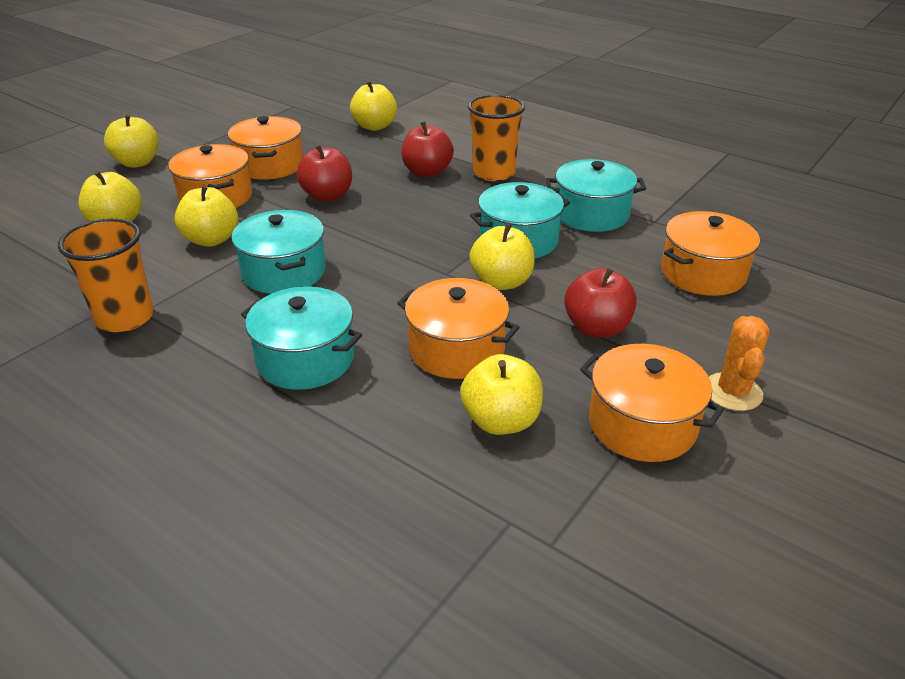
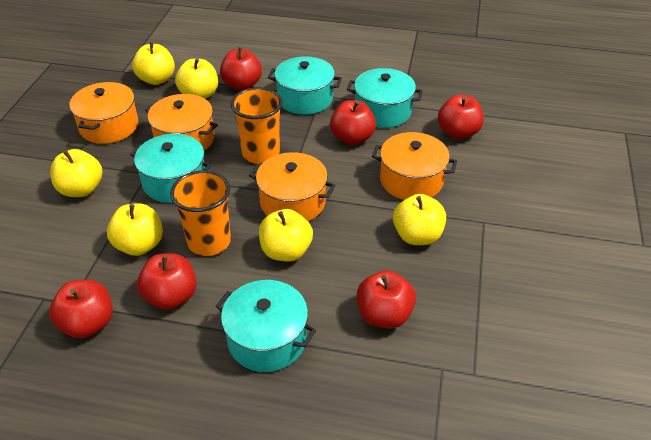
orange cactus: [709,316,770,411] = 1 -> none = 0
orange pot: [168,144,252,208] [228,116,303,180] [397,278,520,379] [580,344,724,462] [661,211,760,296] = 5 -> [70,82,138,144] [145,94,218,151] [249,152,336,221] [372,132,457,200] = 4
red apple: [297,144,352,202] [401,121,454,177] [564,267,637,338] = 3 -> [49,280,113,338] [137,253,197,310] [220,47,262,90] [330,100,376,145] [357,271,416,328] [438,95,484,139] = 6

